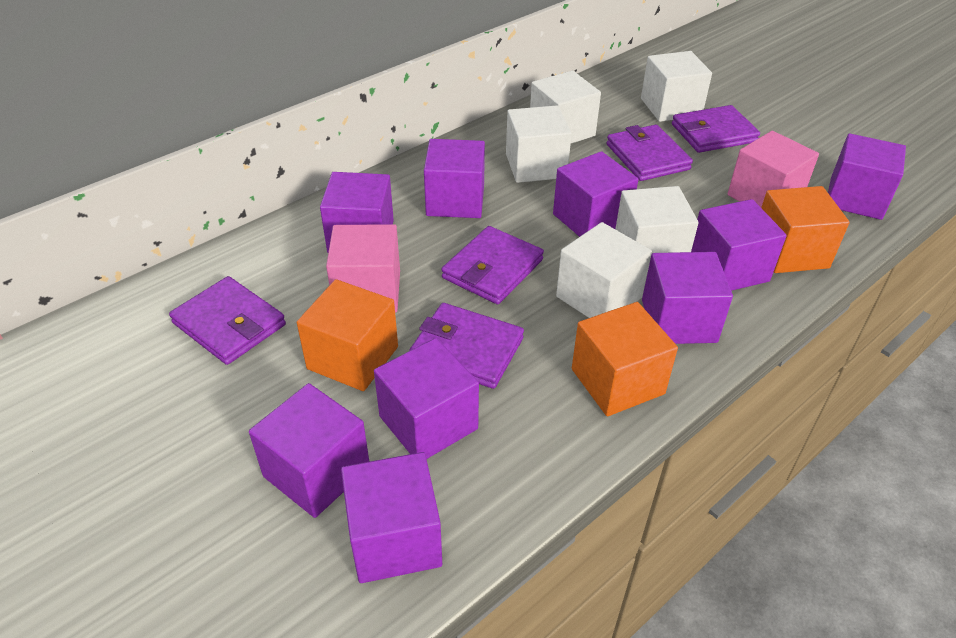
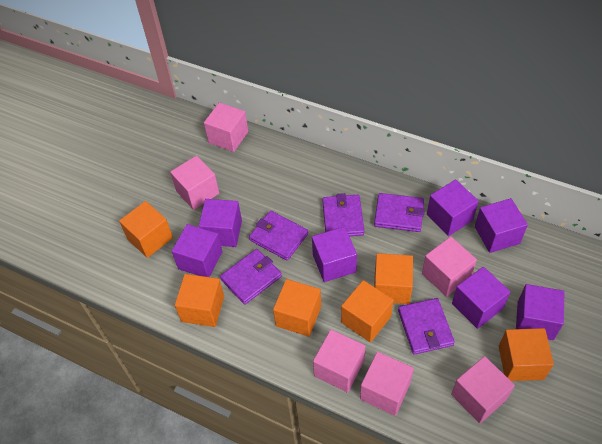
orange cube: [297,279,398,391] [572,302,678,416] [761,186,850,273] = 3 -> [119,201,173,258] [175,274,224,327] [273,279,321,337] [341,280,394,342] [374,253,413,304] [499,328,554,381] = 6
pink cube: [326,224,400,313] [727,131,819,207] = 2 -> [170,156,219,210] [204,102,248,152] [313,330,365,393] [360,352,414,416] [422,237,477,297] [451,356,515,424] = 6
purple cube: [249,383,369,518] [320,172,394,253] [341,452,442,583] [374,338,479,459] [424,139,485,218] [553,151,638,237] [642,252,733,344] [691,199,787,291] [828,133,906,220] = 9 -> [172,224,223,277] [199,199,242,247] [312,227,357,282] [427,180,479,236] [452,267,510,329] [475,198,528,253] [516,284,564,340] = 7
white cube: [506,105,572,183] [530,71,601,143] [556,222,652,318] [615,186,699,269] [641,51,712,122] = 5 -> none = 0

